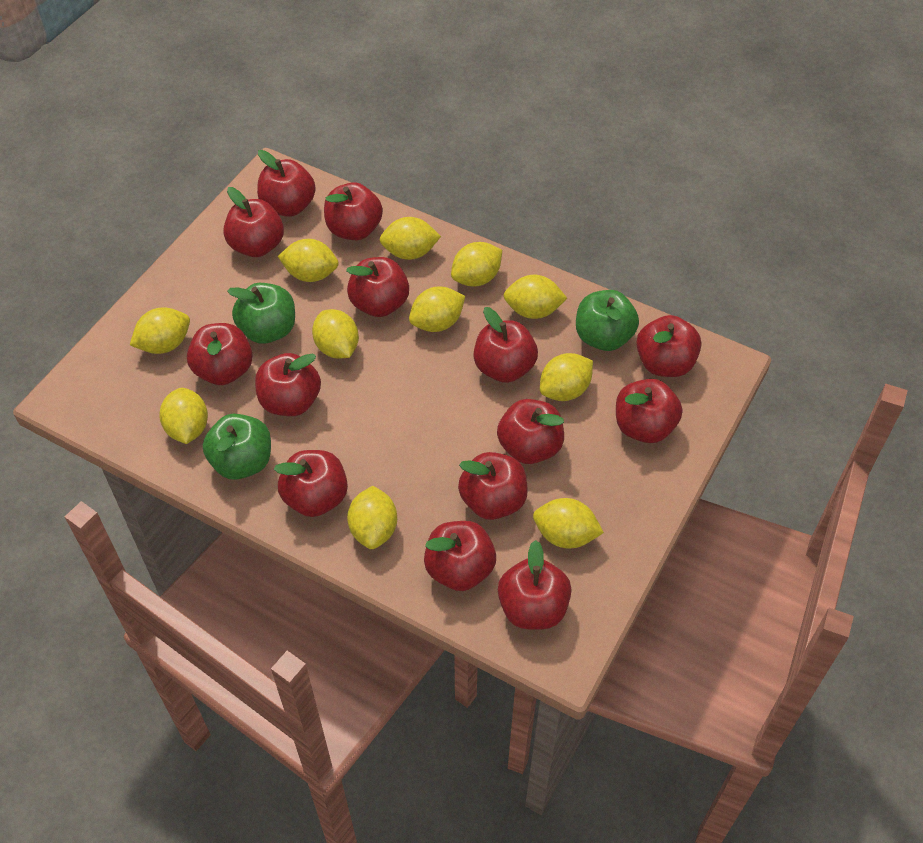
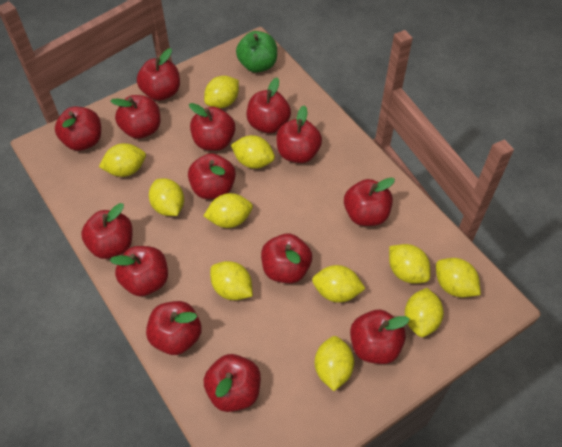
green apple: [203,414,271,480] [227,283,295,344] [576,290,639,351] = 3 -> [236,31,277,73] = 1

